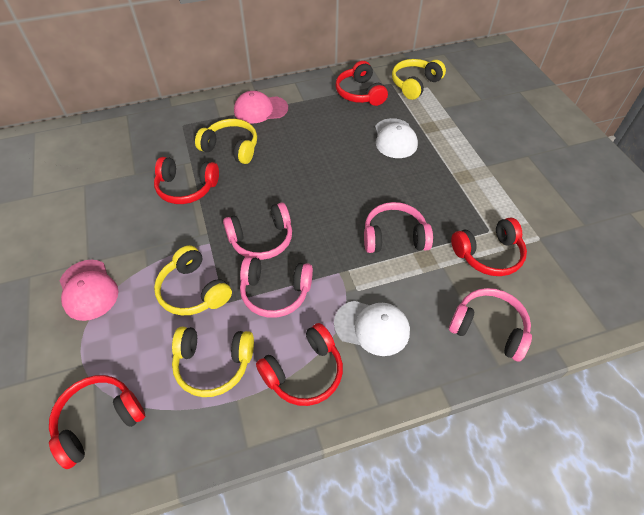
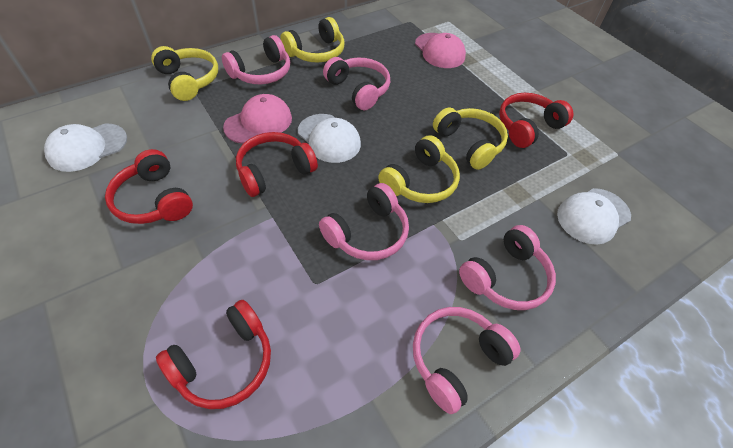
pink headphones: [223,203,292,260] [240,257,313,318] [364,202,433,253] [449,288,532,361] = 4 -> [222,35,290,84] [319,183,409,260] [323,57,390,110] [413,307,520,414] [459,225,556,310] = 5
red headphones: [49,375,146,469] [154,157,219,204] [256,323,343,406] [336,61,388,106] [451,217,527,276] = 5 -> [105,149,193,224] [156,300,271,409] [236,132,318,197] [499,93,574,148] = 4
white cap: [334,301,410,356] [375,118,418,158] = 2 -> [44,123,127,172] [298,114,361,163] [557,188,631,245] = 3

